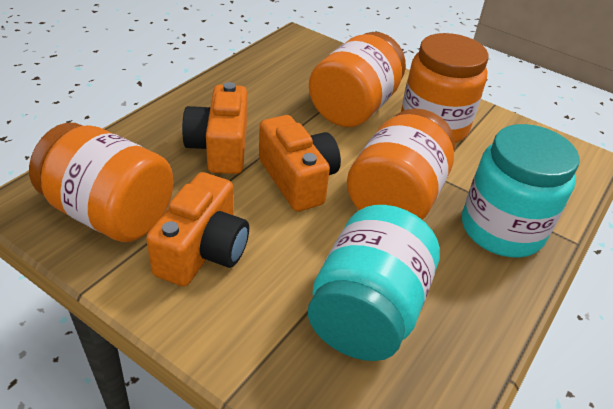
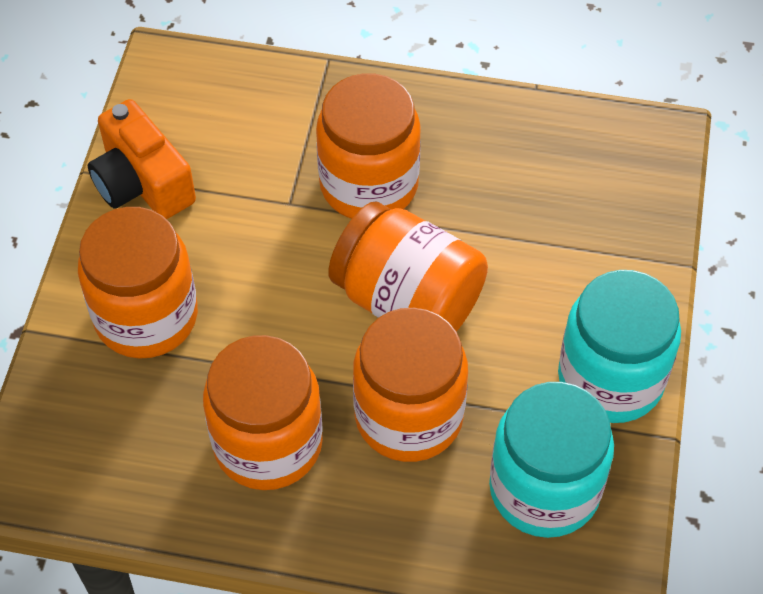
orange camera: [146,172,249,286] [182,82,247,174] [259,115,341,212] = 3 -> [88,99,196,219] = 1
orange jar: [29,123,173,242] [309,32,406,127] [347,108,455,220] [401,33,489,143] = 4 -> [78,207,198,359] [203,335,323,490] [316,73,421,219] [328,202,488,332] [353,308,468,462] = 5

